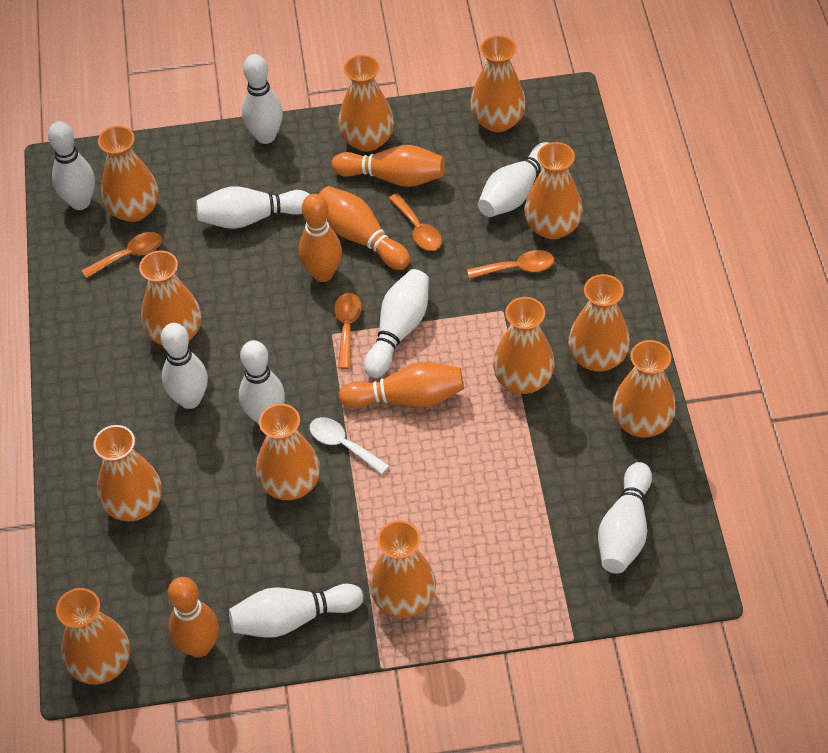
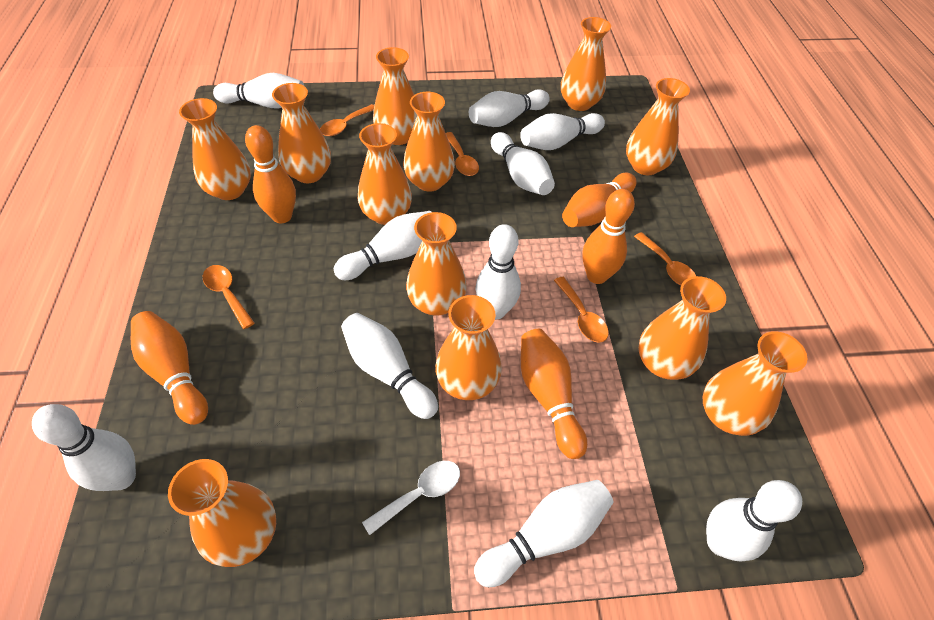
orange spoon: [81,232,162,279] [334,293,362,369] [388,193,442,251] [467,250,554,279] = 4 -> [203,265,255,329] [320,104,374,136] [446,132,479,176] [554,277,609,343] [634,232,696,285] = 5
white bowling pin: [48,121,95,210] [161,323,208,409] [196,186,310,229] [229,584,363,638] [239,340,285,424] [242,54,283,144] [364,269,429,378] [478,142,549,217] [598,462,652,574] = 9 -> [32,404,136,491] [213,73,304,109] [334,211,431,280] [341,313,438,419] [469,89,550,127] [474,480,614,587] [476,224,521,320] [491,132,555,195] [520,113,605,150] [706,480,802,562] = 10

